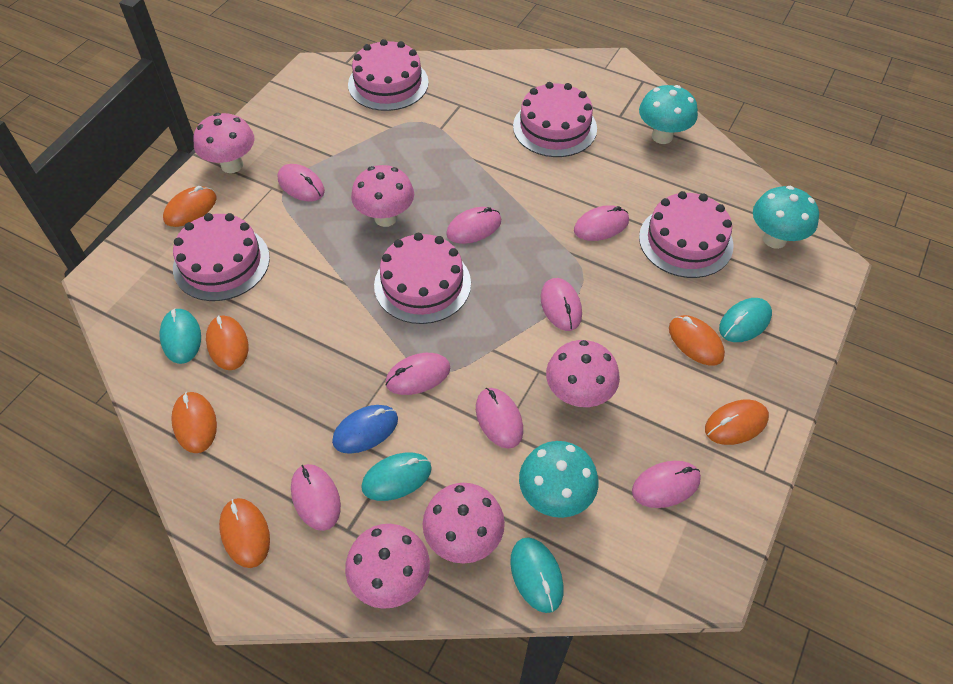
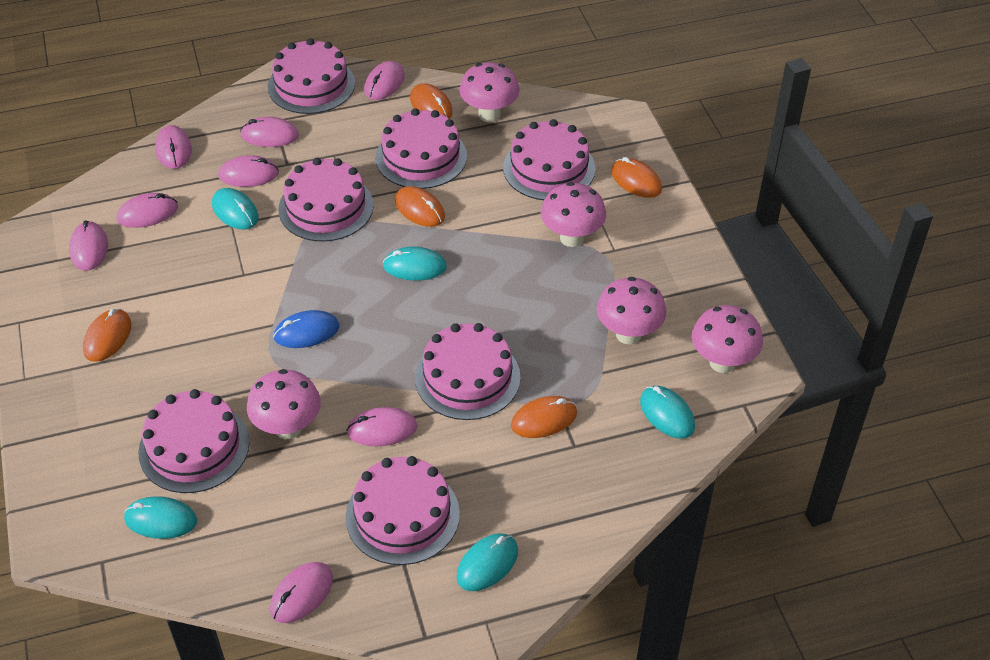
orange mouse: [163,186,217,227] [171,392,217,453] [206,315,248,370] [219,498,270,568] [669,315,725,366] [705,400,769,445] = 6 -> [83,309,132,362] [395,186,445,227] [410,83,453,119] [511,396,577,438] [611,157,662,198] = 5
pink cake: [173,213,270,301] [348,39,429,111] [374,233,471,324] [513,82,597,157] [639,191,734,278] = 5 -> [138,389,249,493] [268,38,355,114] [278,158,374,242] [346,456,460,565] [375,108,467,189] [415,323,521,420] [503,119,596,200] = 7
turquoise mouse: [160,308,201,364] [361,453,432,501] [510,537,564,613] [719,298,772,342] = 4 -> [124,496,197,539] [212,188,259,230] [383,246,447,281] [456,533,518,591] [640,386,695,438] = 5
turquoise mushroom: [519,441,599,518] [639,85,698,144] [753,186,819,249] = 3 -> none = 0

